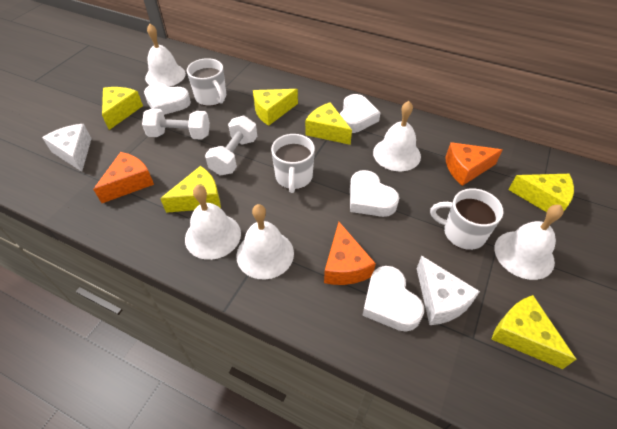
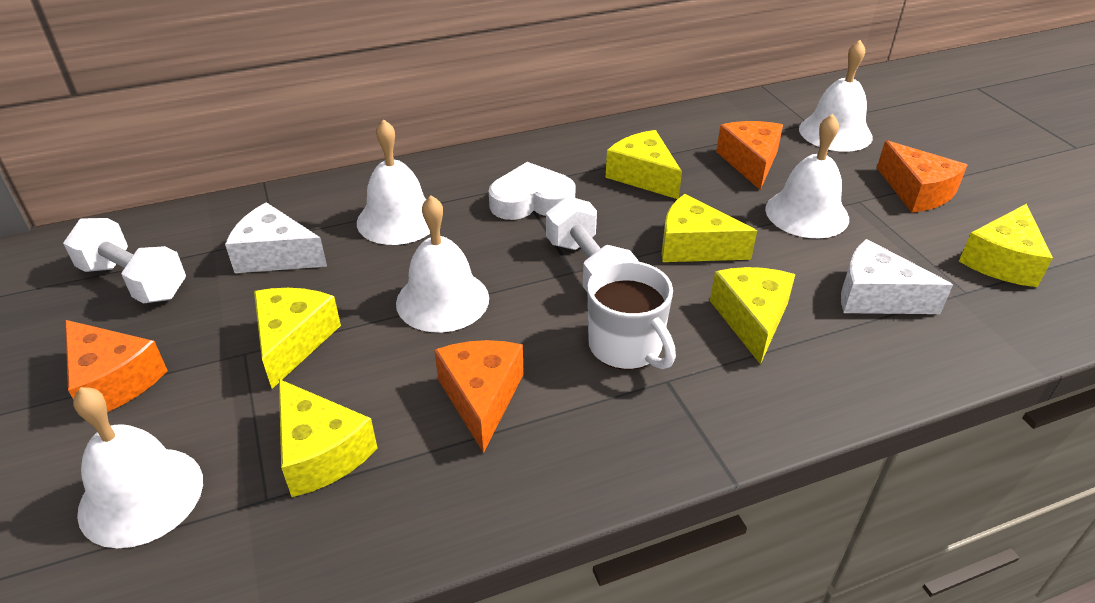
orange cheese: [93,152,154,203] [324,222,376,285] [445,142,503,186] = 3 -> [65,320,168,412] [434,340,524,453] [716,121,783,190] [877,140,967,212] = 4
white heart: [144,83,191,115] [340,94,381,133] [350,170,399,217] [362,266,424,332] = 4 -> [489,162,576,220] = 1
white mug: [187,58,226,106] [271,134,315,193] [430,188,503,250] = 3 -> [587,261,676,370] = 1

